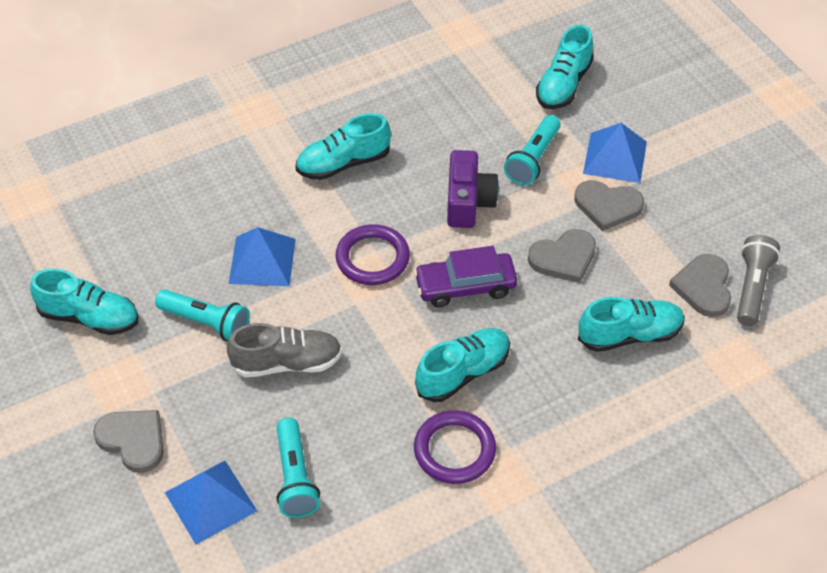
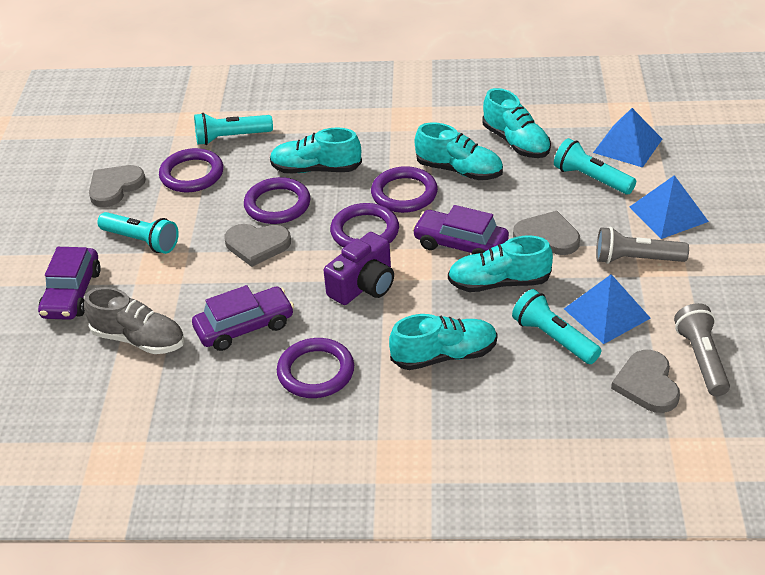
grey flashlight: [737,235,780,326] = 1 -> [596,227,689,264] [674,303,730,396] = 2
purple car: [414,246,517,307] = 1 -> [38,247,101,320] [192,285,294,351] [412,205,509,255] = 3
purple ring: [335,224,410,285] [414,410,496,484] = 2 -> [159,148,223,192] [244,177,310,224] [277,338,354,398] [330,203,399,248] [371,166,438,213] = 5
turquoise flashlight: [155,289,250,341] [276,418,320,518] [504,115,561,185] = 3 -> [98,212,179,254] [194,113,273,145] [512,289,601,364] [554,138,636,194] = 4

